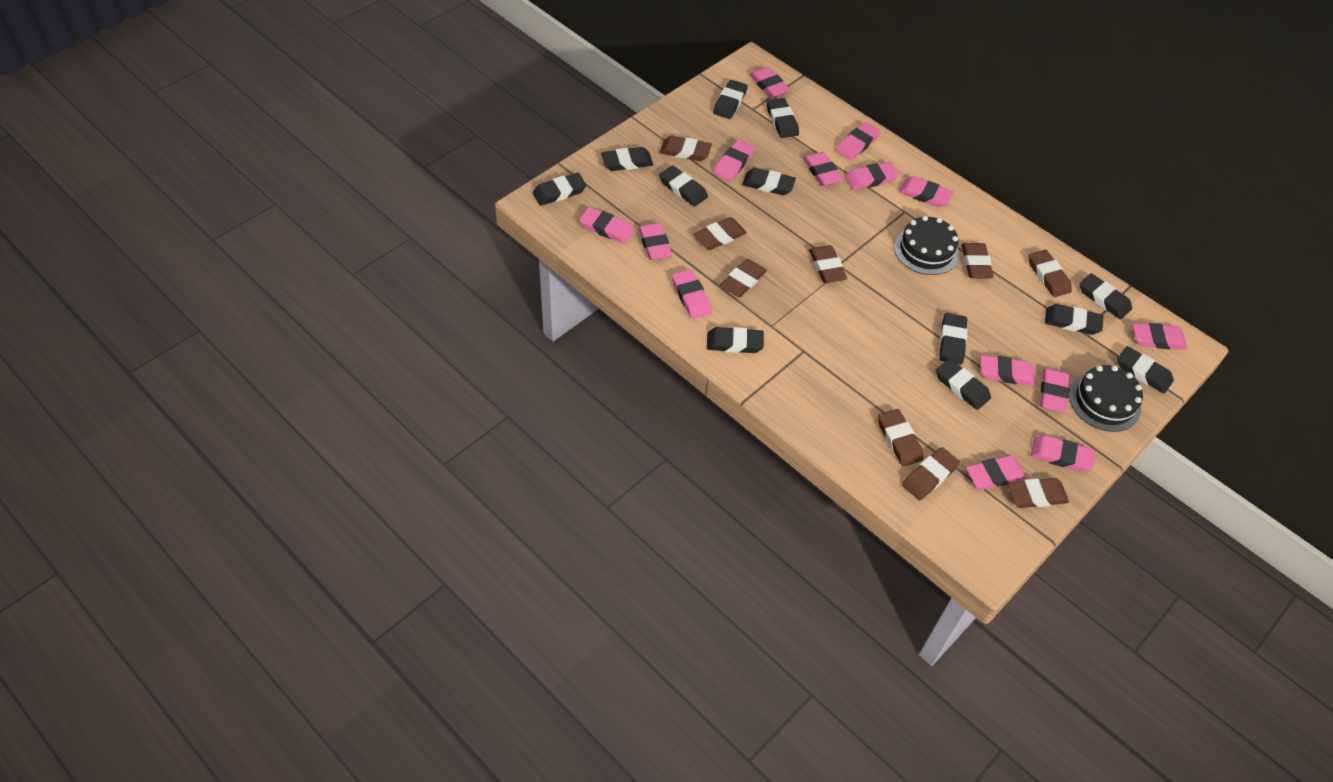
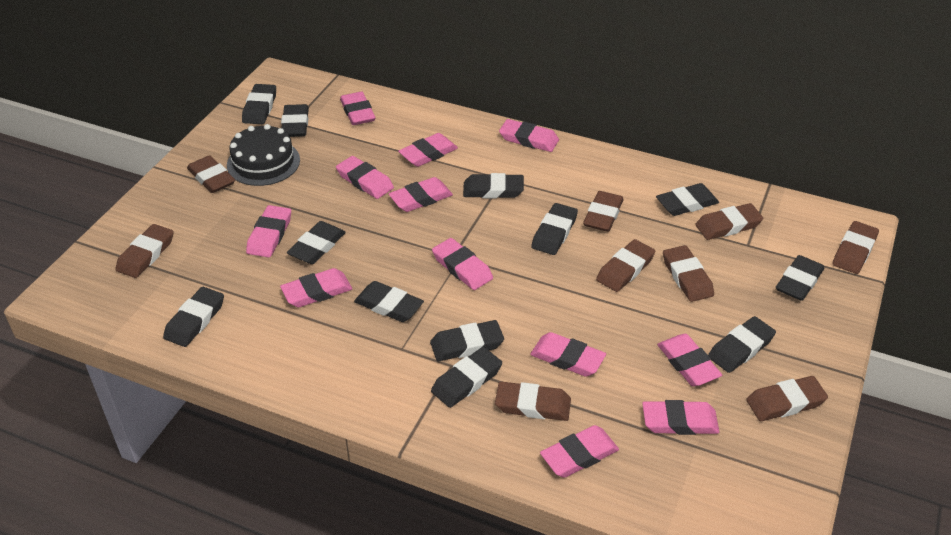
black cake: [894,216,959,275] [1069,365,1143,432] = 2 -> [227,124,300,186] = 1
pink eraser: [579,207,634,244] [638,223,672,260] [672,269,712,319] [713,140,755,181] [749,67,790,98] [803,152,843,186] [836,122,881,160] [845,162,899,190] [899,176,953,207] [966,455,1027,490] [981,355,1035,386] [1031,435,1095,472] [1040,368,1069,413] [1133,323,1187,350] = 14 -> [246,205,291,257] [280,268,352,307] [336,156,394,199] [340,92,376,125] [389,177,453,212] [398,133,458,167] [432,238,493,290] [499,119,559,152] [530,332,606,377] [540,425,619,478] [642,400,719,435] [657,334,722,386] = 12

